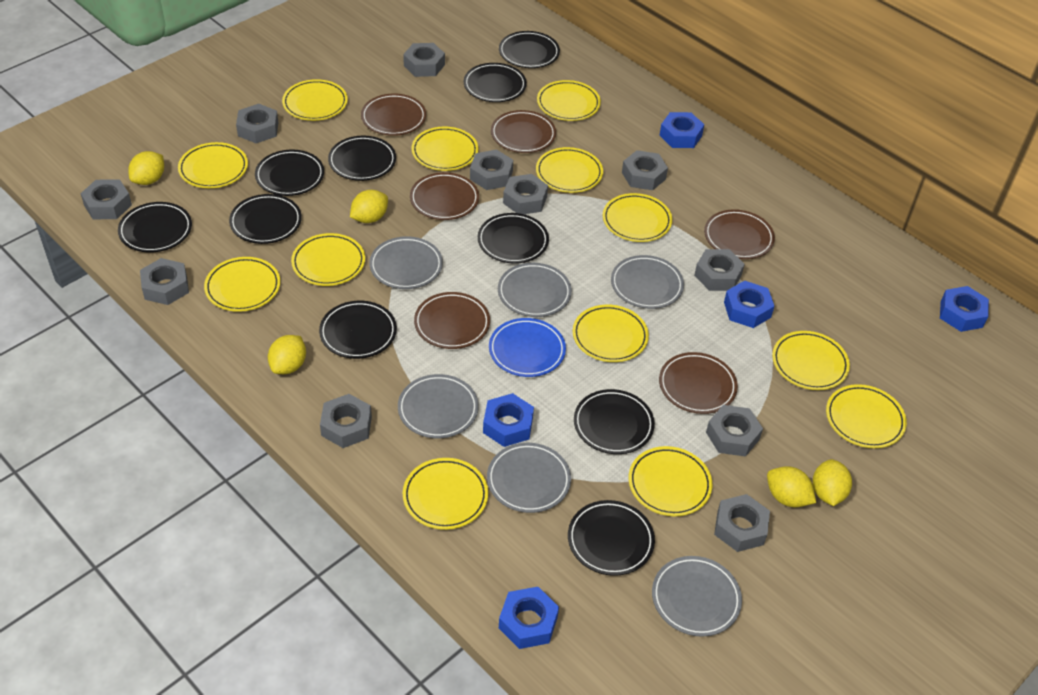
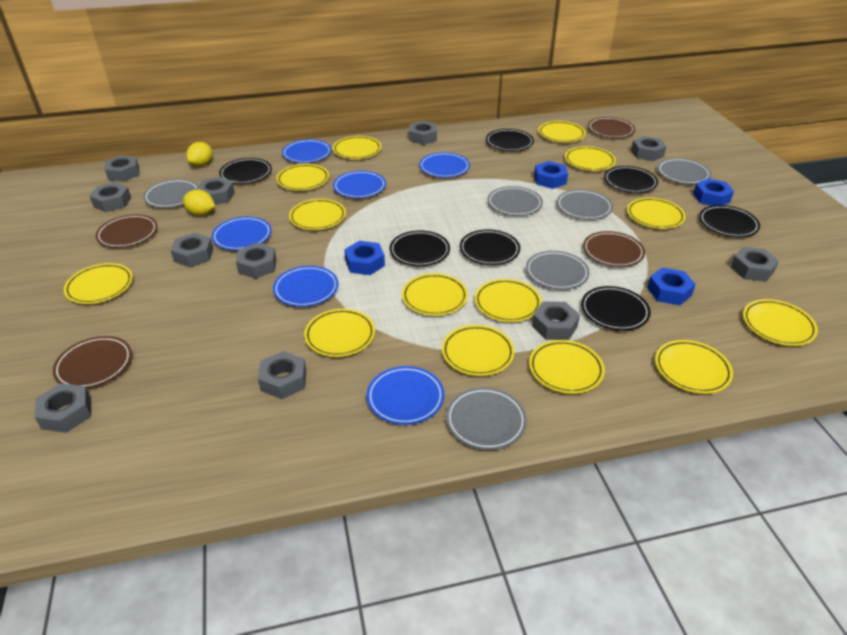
black plate: [118,202,192,253] [229,194,302,244] [255,150,324,196] [319,301,397,359] [328,136,396,181] [464,63,527,102] [478,213,549,264] [499,31,560,68] [568,500,655,576] [574,389,655,454] = 10 -> [219,158,272,184] [390,231,450,266] [460,229,520,265] [486,129,534,151] [581,286,651,331] [604,166,658,193] [699,205,760,237] = 7
blue nut: [483,393,534,447] [499,587,559,649] [659,112,704,148] [724,281,774,328] [940,286,989,332] = 5 -> [344,241,385,275] [534,161,568,189] [647,267,696,305] [693,178,734,206] = 4
blue plate: [489,318,566,377] = 1 -> [211,217,272,250] [273,266,339,307] [282,139,332,163] [333,171,386,198] [367,366,444,425] [419,152,470,178] = 6
brown plate: [361,94,426,136] [410,172,479,220] [414,292,490,349] [491,110,556,153] [659,352,738,414] [704,209,775,259] = 6 -> [53,336,132,389] [96,214,158,248] [583,231,645,267] [588,117,635,138] = 4
yellow lemon: [128,151,164,185] [268,335,306,374] [350,190,388,223] [767,466,816,507] [813,459,852,506] = 5 -> [183,190,215,216] [186,142,212,166] = 2
yellow plate: [178,142,248,188] [204,257,280,312] [282,79,348,121] [291,233,365,286] [403,458,488,530] [411,126,478,171] [536,147,603,193] [537,80,601,121] [573,305,649,362] [603,193,672,242] [628,446,712,516] [772,331,850,390] [826,384,907,448] = 13 -> [64,263,133,304] [276,164,329,191] [289,199,346,230] [304,309,375,357] [333,136,382,159] [402,273,468,316] [442,325,515,376] [475,279,542,322] [529,340,605,394] [538,121,586,143] [565,146,616,171] [627,198,686,229] [655,340,733,394] [743,299,818,346] = 14

